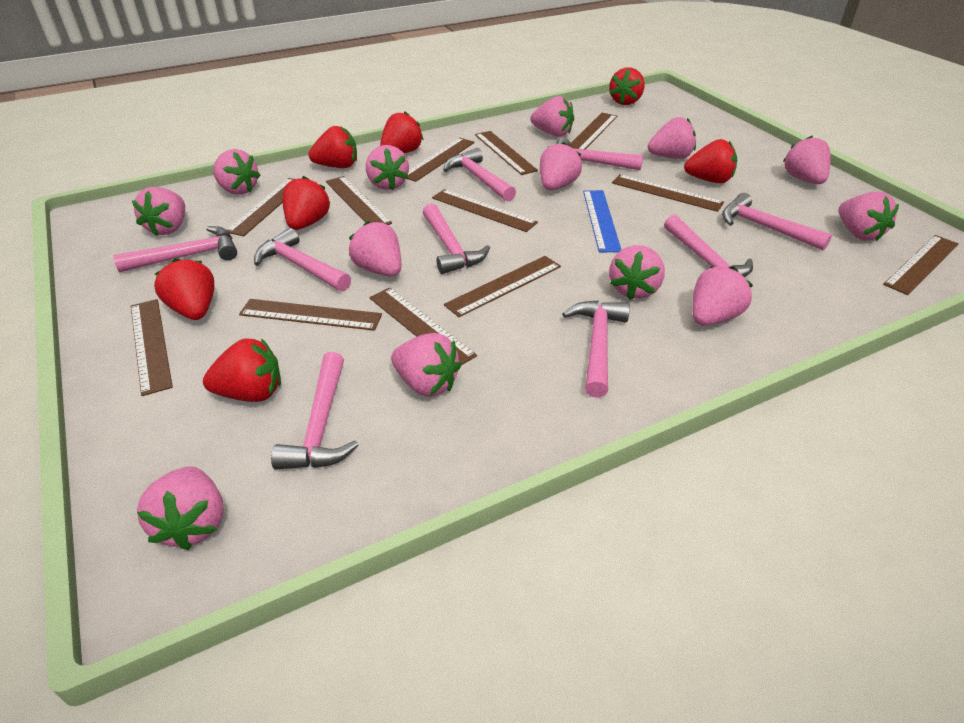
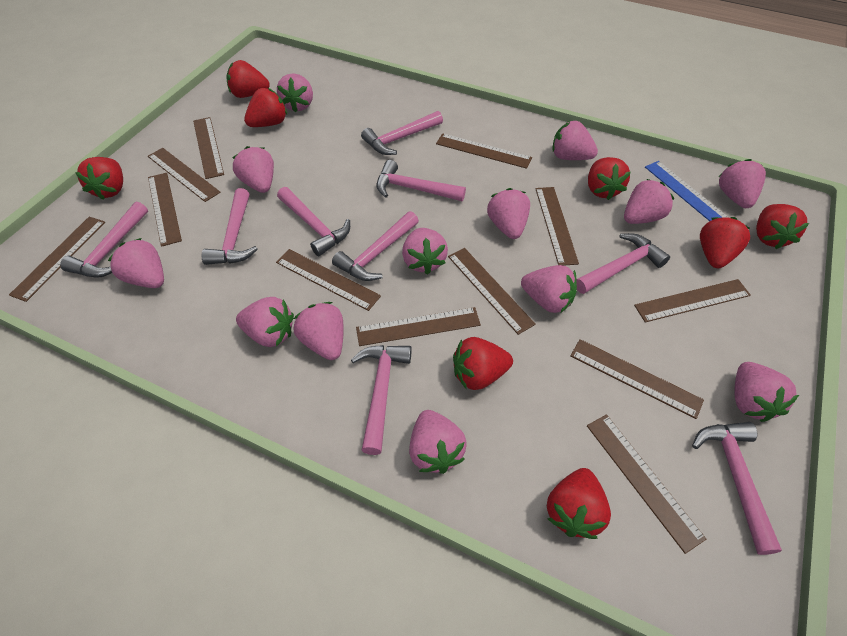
red strawberry: [154,258,214,320] [203,338,281,402] [282,176,331,230] [308,126,357,168] [380,111,424,153] [609,67,645,105] [684,139,737,183] = 7 -> [75,157,123,200] [226,60,270,98] [244,88,287,127] [453,337,513,390] [547,468,611,539] [588,157,631,200] [700,217,750,268] [756,204,809,249] = 8

